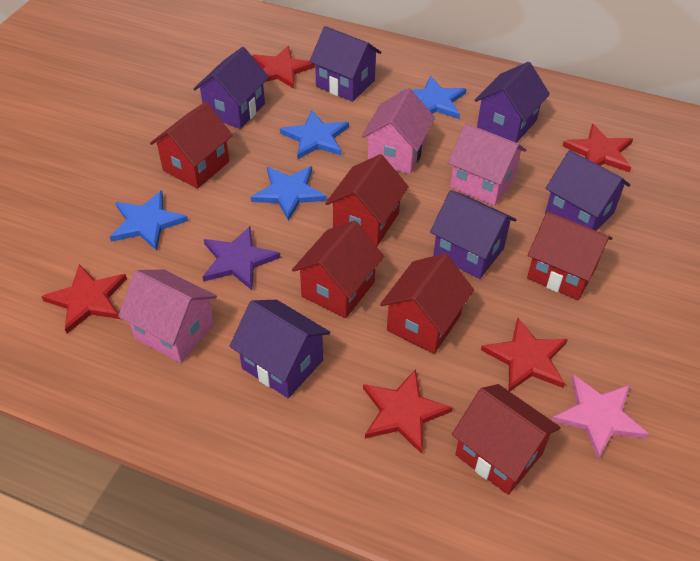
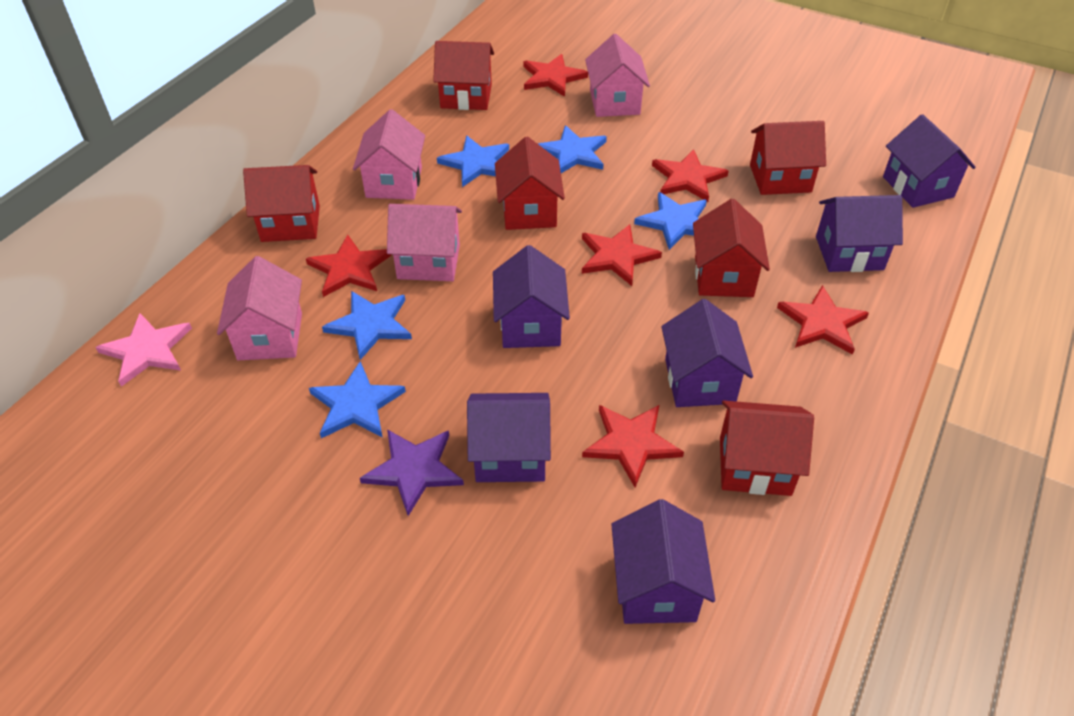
blue star: [110,190,188,251] [251,166,327,221] [280,110,349,159] [400,76,466,119] = 4 -> [309,361,406,438] [322,291,412,360] [437,136,509,187] [538,125,607,173] [634,192,707,250] = 5
pink house: [118,269,217,363] [361,88,435,174] [448,123,526,206] = 3 -> [217,256,302,360] [353,109,425,200] [387,204,462,281] [585,34,650,117] = 4
red star: [41,264,127,334] [252,46,315,88] [363,369,453,454] [481,318,568,392] [562,124,633,172] = 5 -> [306,235,391,297] [523,54,588,97] [582,224,662,286] [582,405,684,487] [652,149,728,202] [777,285,869,355] = 6

